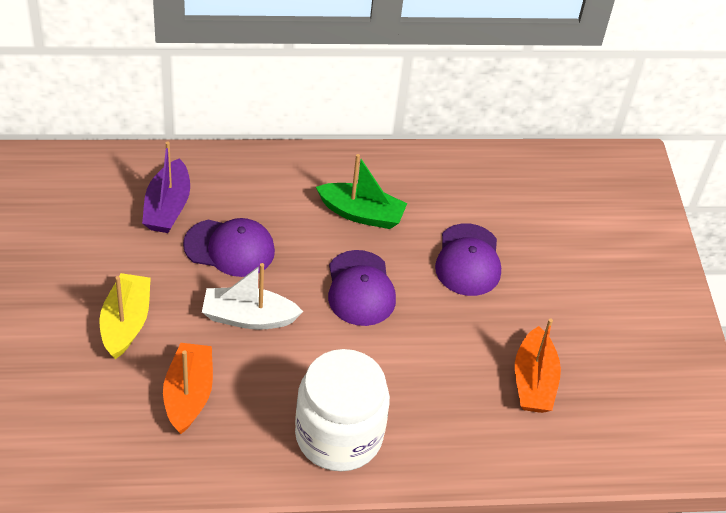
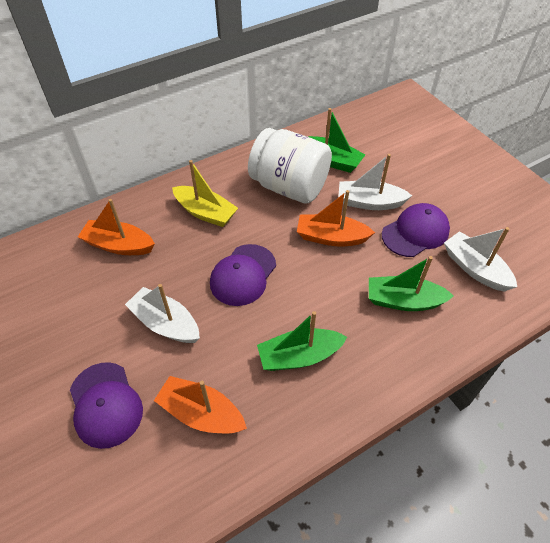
green boat: [316,154,407,229] = 1 -> [257,311,347,371] [308,108,365,173] [369,256,454,311] = 3
orange boat: [163,343,213,434] [515,318,561,413] = 2 -> [78,199,155,255] [154,376,247,433] [297,190,375,247] = 3
purple boat: [142,141,190,233] = 1 -> none = 0
white boat: [202,263,303,330] = 1 -> [125,284,200,343] [338,154,412,210] [444,227,517,292] = 3

